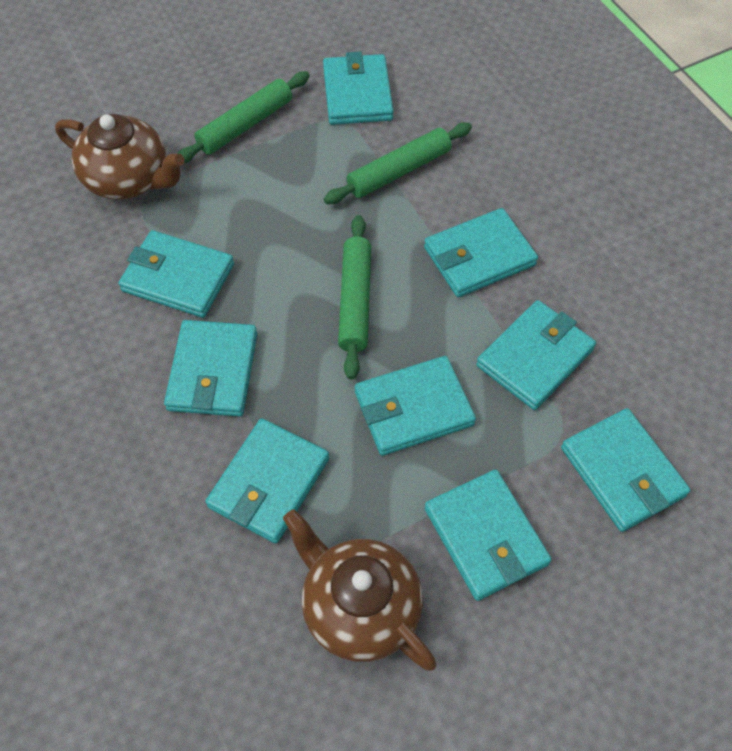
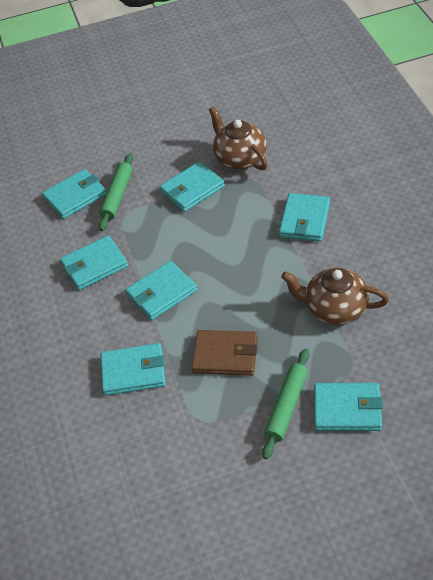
brown wallet: none = 0 -> [191,330,258,376] = 1
green rolling pin: [177,71,310,163] [324,123,472,204] [338,215,371,379] = 3 -> [98,153,133,231] [262,348,309,459] = 2
turquoise wallet: [118,230,234,318] [164,320,257,417] [205,418,329,543] [323,52,394,125] [355,356,476,456] [424,208,538,297] [425,469,552,601] [476,300,596,410] [561,408,690,532] = 9 -> [42,169,107,219] [60,236,128,290] [101,343,166,396] [125,261,197,320] [159,161,225,212] [279,193,330,242] [314,383,383,431] = 7

